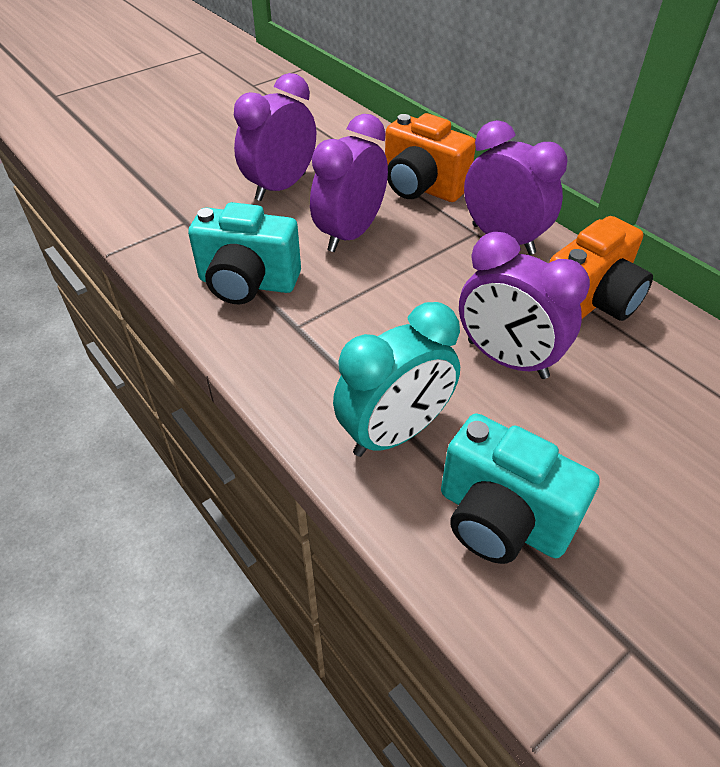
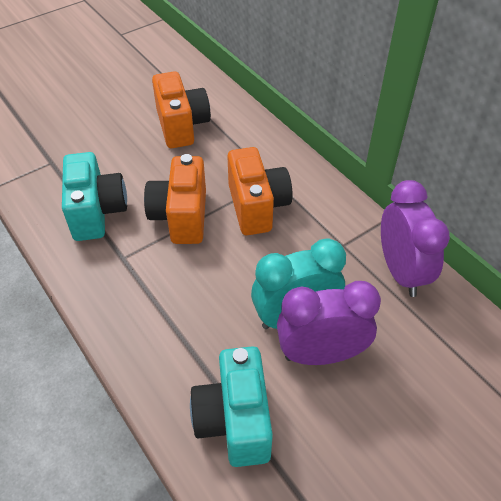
orange camera: [385,113,476,202] [549,216,653,321] = 2 -> [144,154,206,244] [152,71,211,148] [227,147,293,235] = 3
purple clock: [234,73,316,201] [310,114,388,252] [459,232,590,379] [464,120,568,255] = 4 -> [277,281,381,365] [381,180,450,297] = 2

